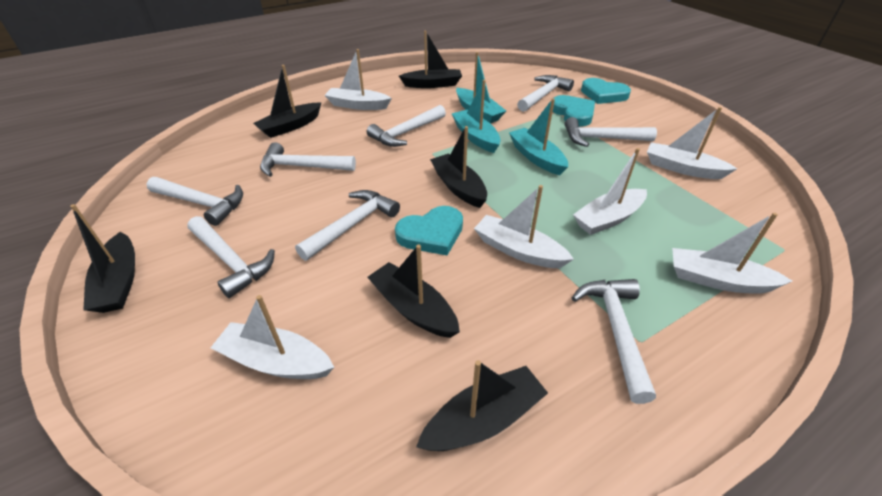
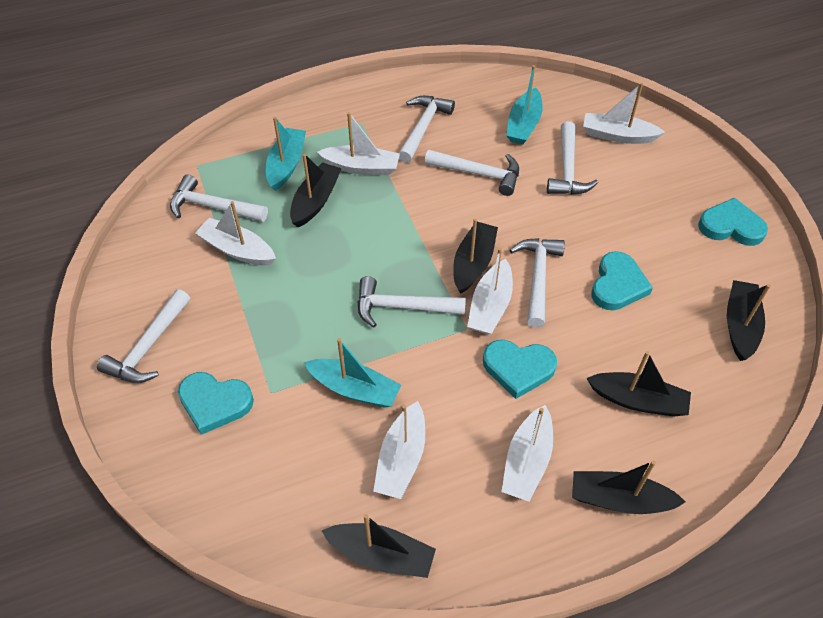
turquoise heart: [395,206,463,255] [553,95,595,127] [581,78,631,104] = 3 -> [178,372,254,435] [483,340,557,399] [591,251,653,310] [698,198,768,246] = 4
white hammer: [147,177,243,226] [187,216,275,298] [260,142,356,177] [295,190,400,261] [367,105,446,147] [517,75,574,112] [565,117,657,147] [572,279,656,404] = 8 -> [97,289,190,383] [170,174,268,222] [358,276,466,328] [399,96,455,163] [425,150,519,196] [510,238,565,328] [547,121,598,195] = 7

